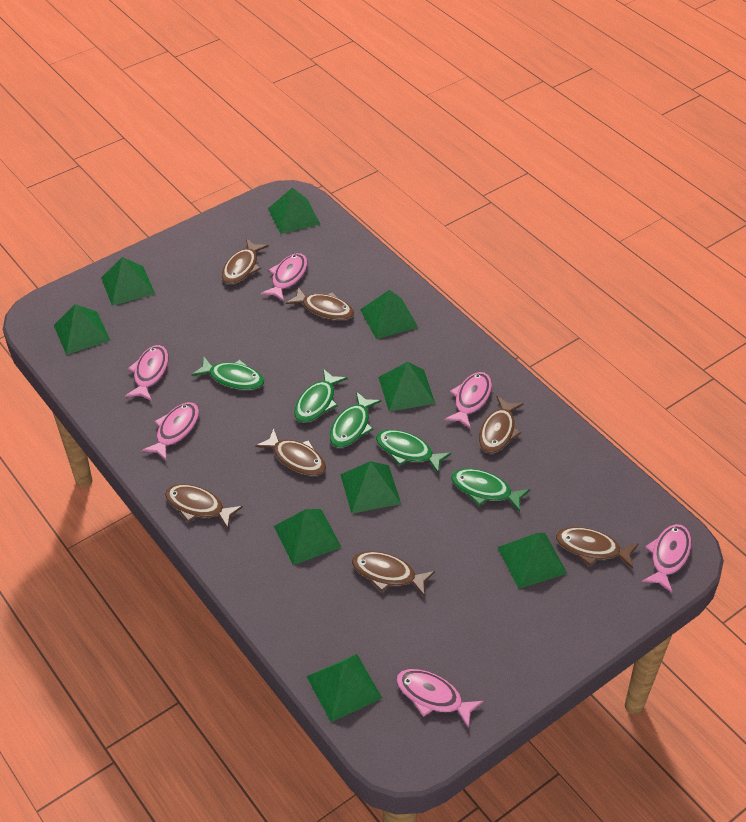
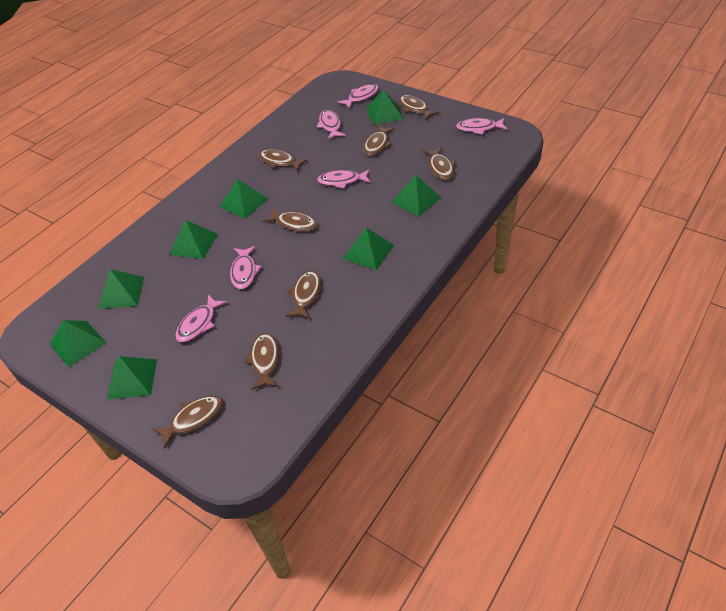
brown fish: [165,484,243,529] [222,239,269,284] [255,429,326,476] [286,287,354,320] [352,551,435,597] [479,396,524,453] [556,527,639,569] = 7 -> [152,395,223,449] [244,333,279,390] [259,149,308,172] [262,208,318,231] [286,271,321,319] [363,125,395,156] [399,95,439,120] [423,147,456,180] = 8
green fish: [192,357,264,390] [294,369,347,423] [329,392,381,448] [376,430,451,473] [451,468,530,512] = 5 -> none = 0
green pyramid: [54,304,111,355] [101,257,155,306] [268,188,320,234] [274,509,341,565] [306,654,383,722] [340,461,401,514] [360,290,418,339] [378,362,435,411] [497,533,568,589] = 9 -> [50,320,106,367] [98,269,144,309] [107,356,157,400] [170,220,218,259] [220,179,268,219] [343,227,394,270] [366,89,403,125] [392,175,441,216] = 8

